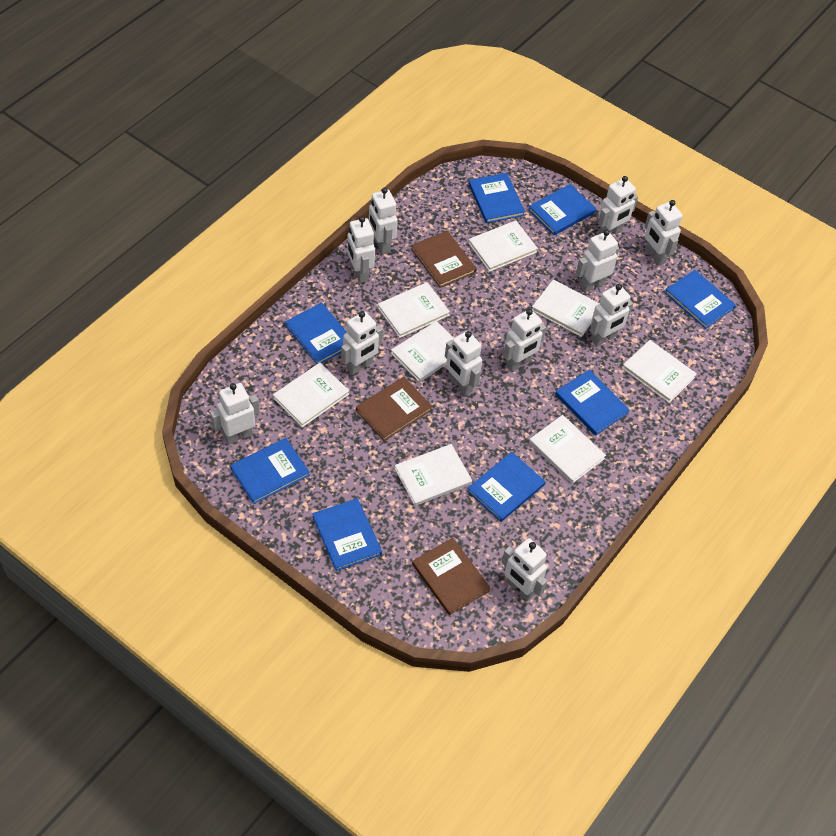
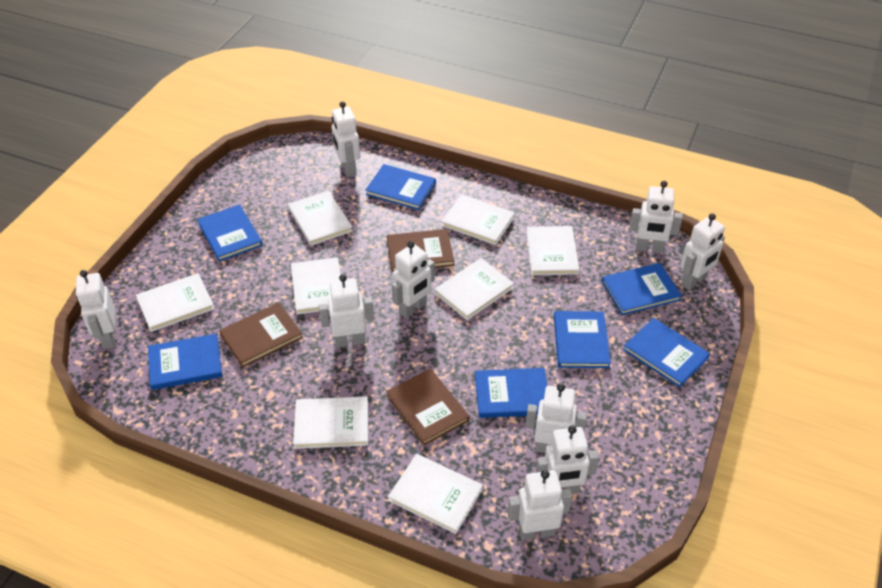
blue book: [230,438,310,504] [285,303,347,364] [312,498,382,571] [467,452,545,522] [468,173,525,223] [528,184,596,235] [555,370,630,436] [665,270,736,329] = 8 -> [148,334,222,390] [197,205,263,261] [365,164,436,210] [475,368,547,418] [554,311,611,368] [602,263,682,315] [623,318,710,387] = 7
white robot: [210,383,260,445] [341,311,383,375] [347,216,375,283] [369,188,398,254] [445,331,482,396] [502,538,547,601] [503,309,546,371] [576,230,619,292] [590,284,633,346] [598,176,638,235] [644,200,683,266] = 11 -> [76,270,115,349] [319,274,374,348] [332,101,360,177] [392,241,435,319] [507,470,572,541] [526,383,587,453] [536,425,599,494] [630,181,683,253] [680,213,725,290] = 9

